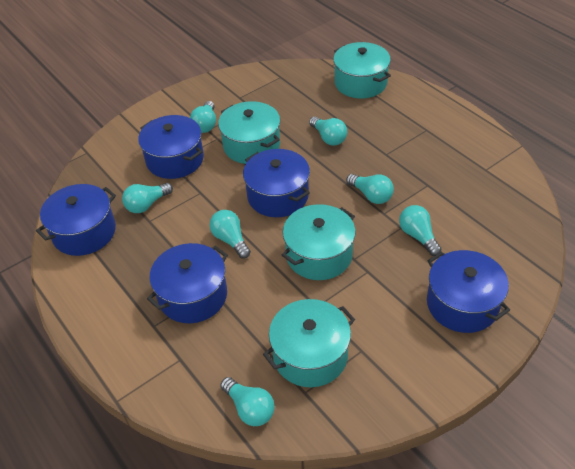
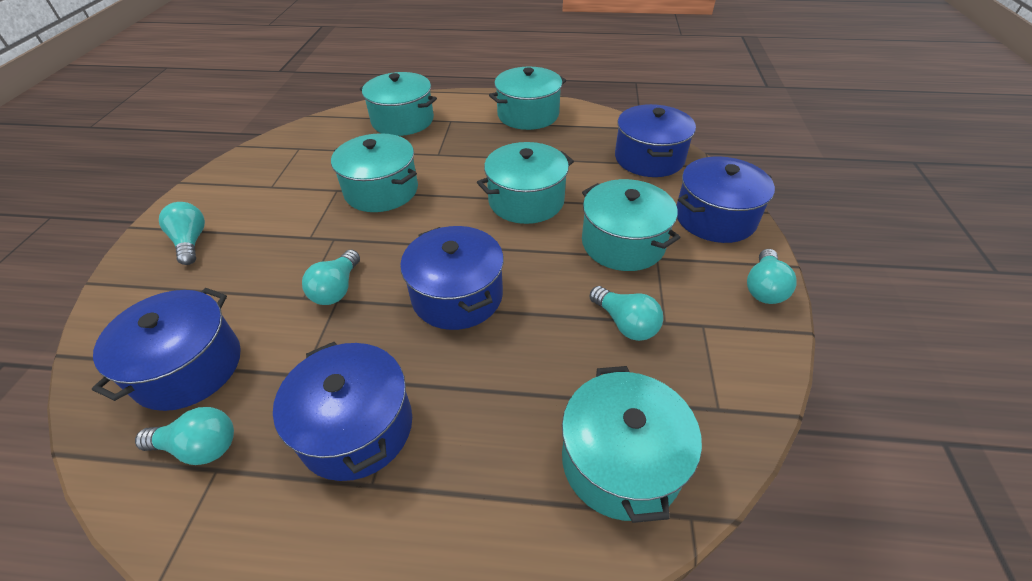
turquoise light bulb: [122,183,173,213] [190,101,216,133] [209,210,251,259] [220,377,275,426] [309,116,347,145] [346,174,394,204] [399,205,442,256] = 7 -> [135,407,234,465] [159,202,205,265] [302,250,360,305] [590,286,663,341] [747,249,797,304] = 5
turquoise pot: [218,101,280,164] [263,299,355,387] [282,204,356,280] [333,42,391,98] = 4 -> [331,133,418,212] [360,72,437,136] [477,142,574,224] [489,67,566,130] [562,366,702,523] [582,179,681,271] = 6

